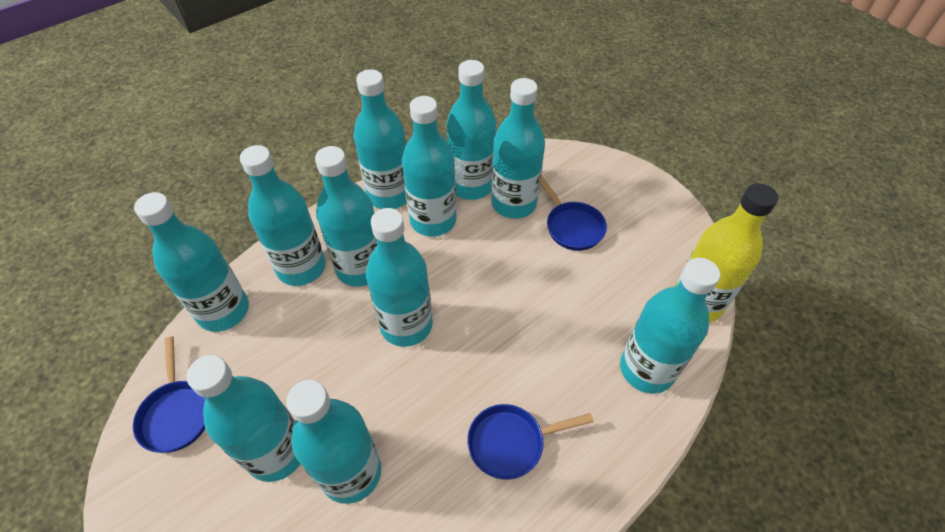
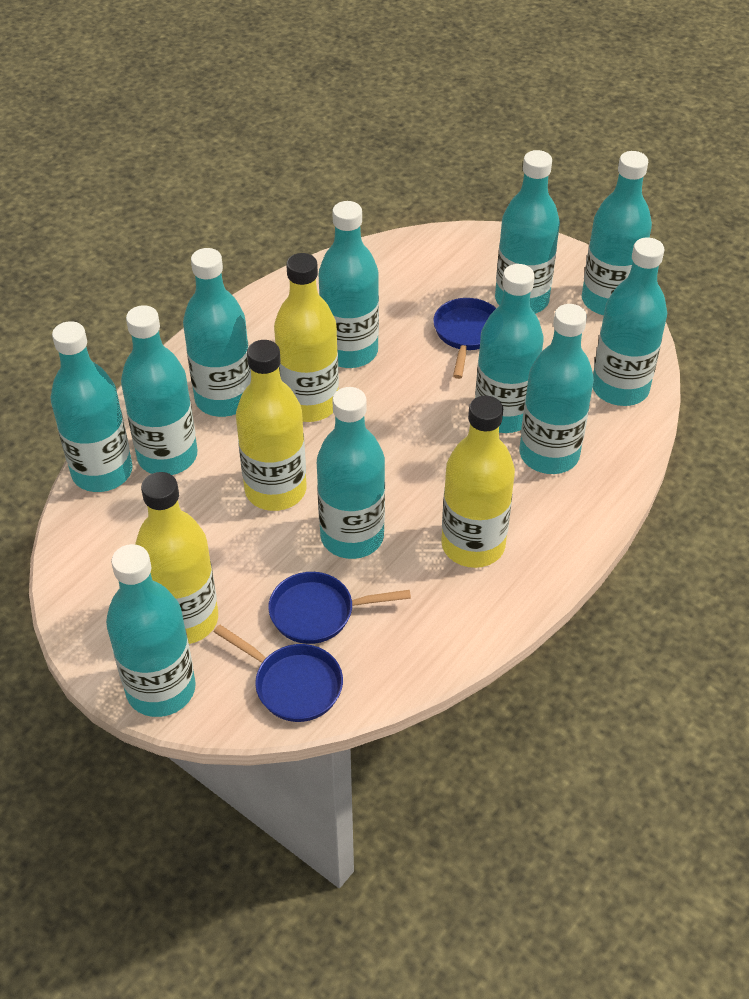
yellow bottle: [676,183,778,322] = 1 -> [135,472,218,644] [236,340,306,511] [274,253,339,422] [441,396,515,568] = 4

